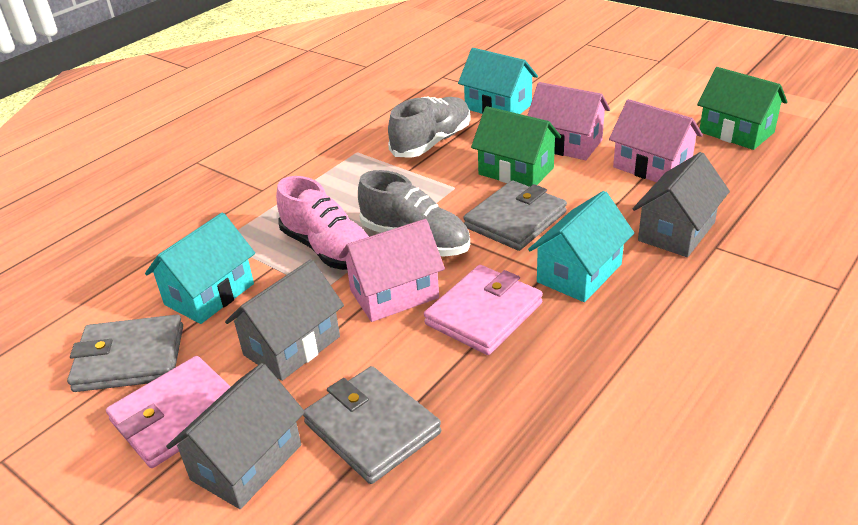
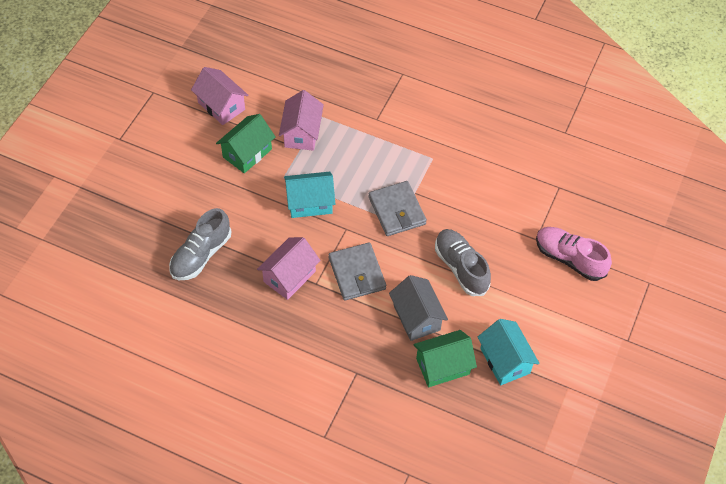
grey house: [166,363,305,509] [225,259,344,381] [633,152,730,257] = 3 -> [389,275,448,341] = 1
grey wallet: [67,315,183,392] [303,366,441,484] [463,180,567,251] = 3 -> [329,242,386,301] [368,181,427,236] = 2
pink wallet: [106,356,231,468] [424,265,543,355] = 2 -> none = 0
turquoise house: [145,213,255,324] [458,48,538,114] [528,191,634,302] = 3 -> [284,172,335,218] [478,319,539,385] = 2

